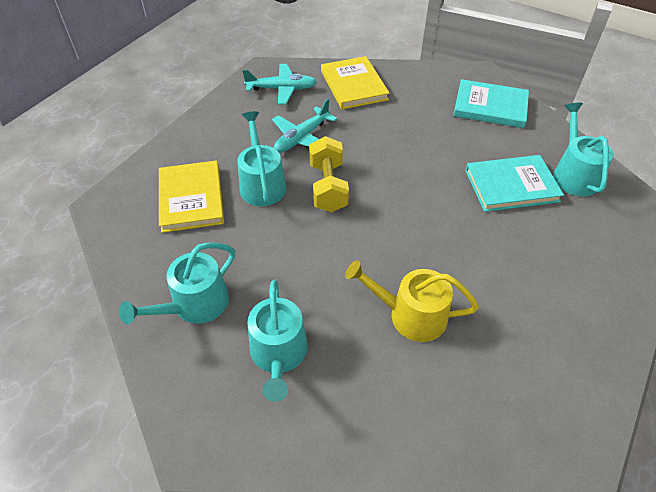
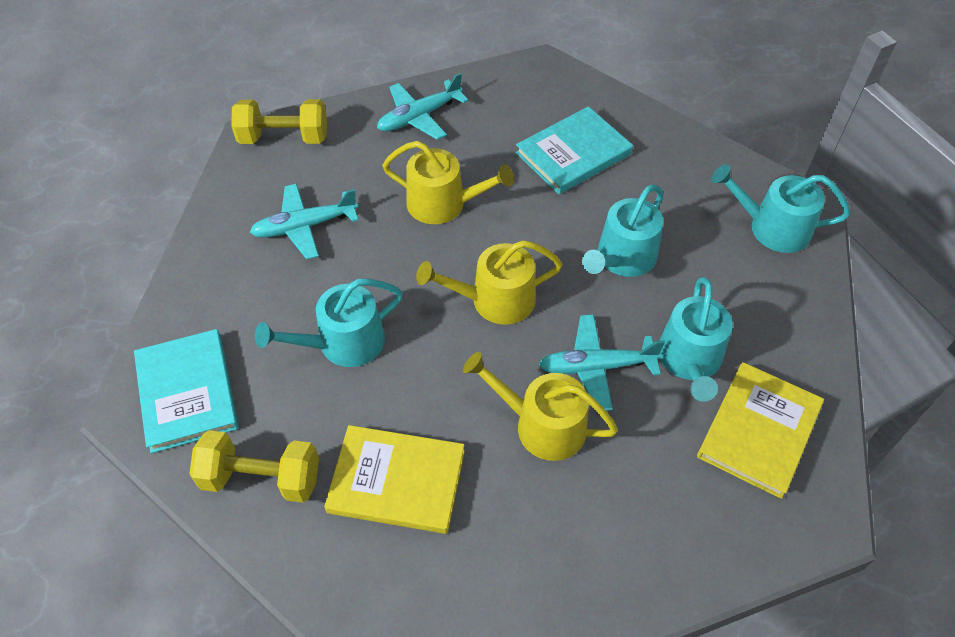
turquoise plane: [242,64,317,105] [272,99,337,153] = 2 -> [250,184,359,260] [377,73,468,140] [539,314,665,411] = 3
yellow dumbbell: [309,136,349,212] = 1 -> [189,430,319,503] [231,99,327,144] = 2
yellow watering can: [345,260,479,342] = 1 -> [382,141,514,224] [416,240,563,325] [463,352,618,461] = 3

